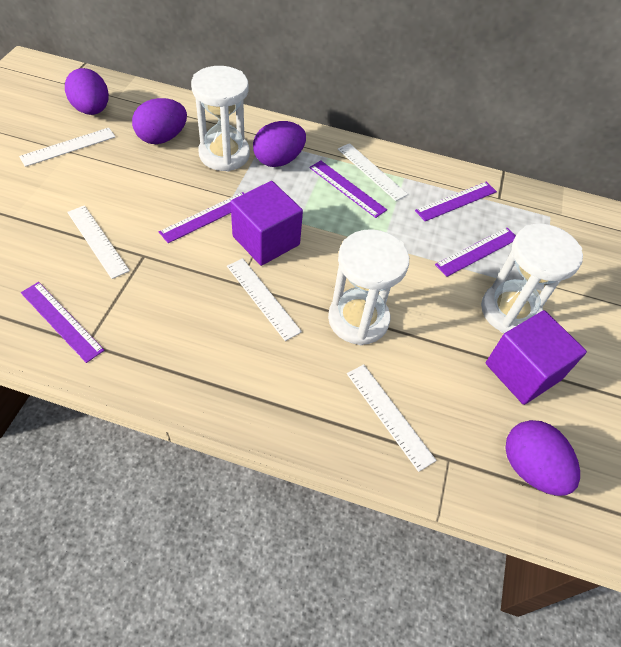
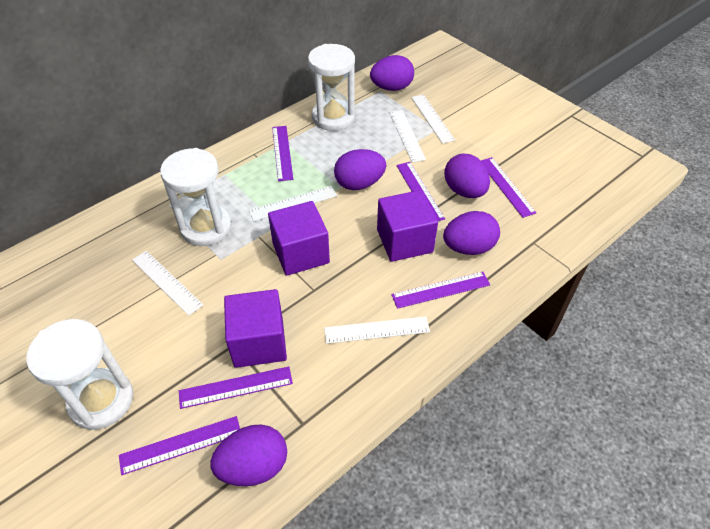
purple cube: [231,181,303,266] [486,310,587,405] = 2 -> [224,289,287,368] [268,201,330,276] [377,190,438,262] = 3
purple egg: [65,68,109,115] [132,98,187,144] [253,121,306,167] [505,420,580,496] = 4 -> [210,424,287,486] [334,149,386,190] [370,55,414,91] [443,211,500,255] [444,154,490,198] = 5
purple ruler: [21,282,105,363] [159,192,245,243] [309,160,387,218] [415,182,497,221] [435,228,516,277] = 5 -> [119,416,240,475] [179,366,293,409] [272,126,293,181] [391,272,490,309] [396,162,445,221] [481,157,536,218] = 6

